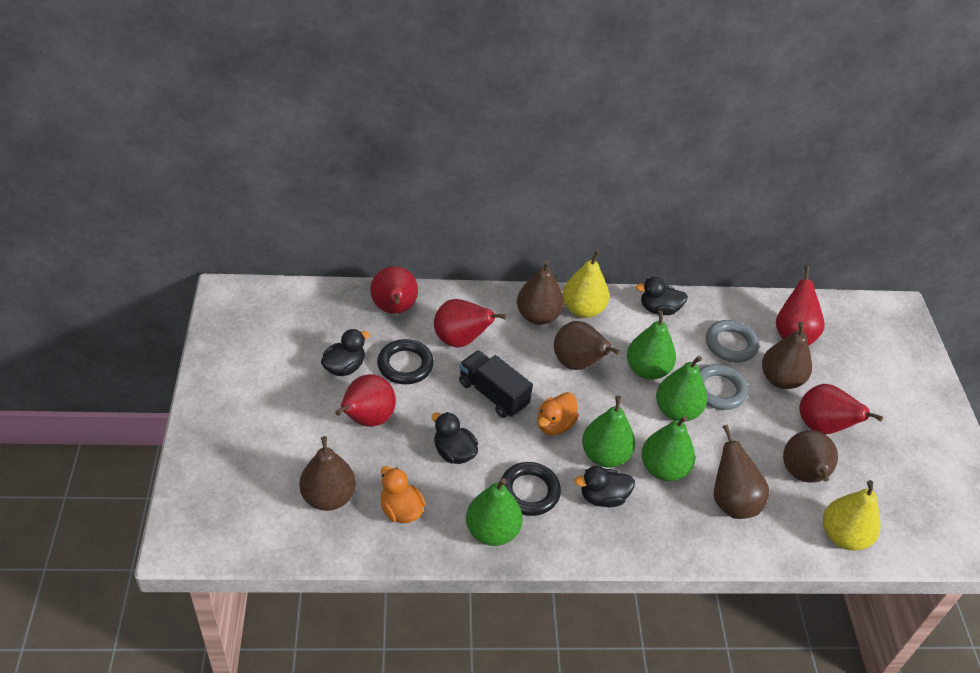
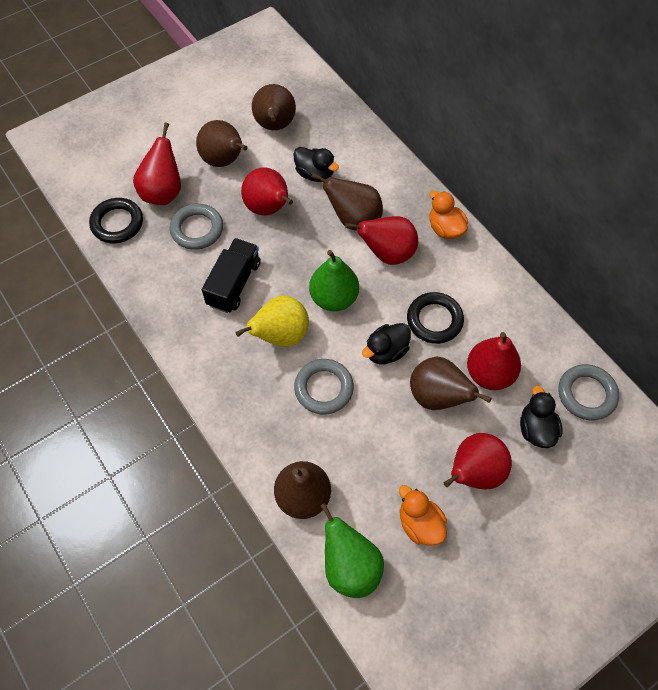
black duck: [321,329,370,376] [431,412,478,464] [575,466,635,507] [636,277,688,315] = 4 -> [293,147,339,182] [362,323,411,364] [520,386,563,448] = 3
brown pear: [299,436,356,511] [517,260,564,325] [554,321,620,370] [714,425,770,519] [762,322,812,389] [783,430,838,483] = 6 -> [196,120,248,167] [252,84,296,130] [274,461,331,519] [311,173,383,230] [410,357,492,410] = 5
green pear: [466,478,523,546] [582,396,635,467] [627,310,676,380] [641,416,695,481] [656,356,707,421] = 5 -> [309,250,359,311] [320,503,384,598] = 2
grey ring: [699,364,748,410] [706,320,759,362] = 2 -> [170,204,223,250] [294,359,354,414] [558,364,619,420] = 3
yellow pear: [562,250,609,318] [823,480,881,550] = 2 -> [236,295,309,347] = 1

